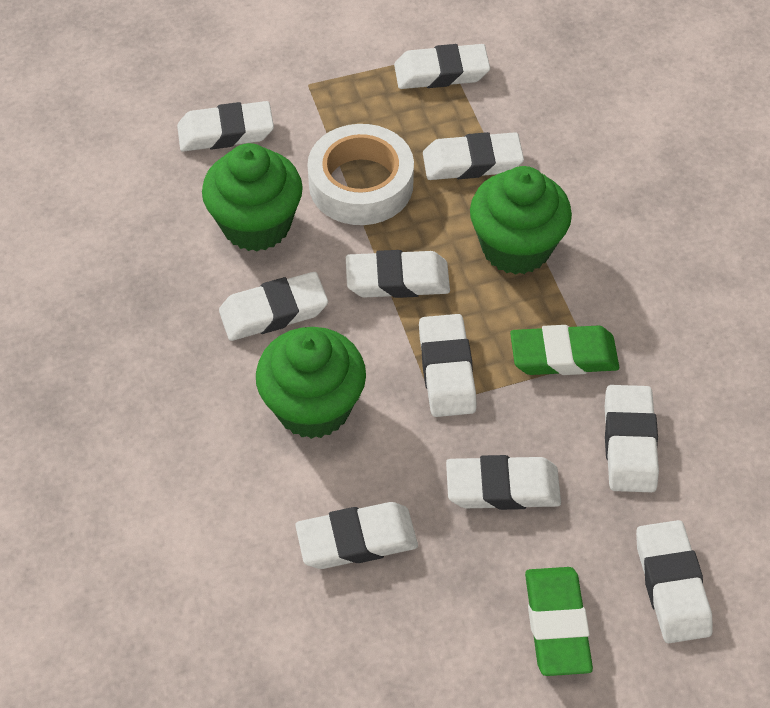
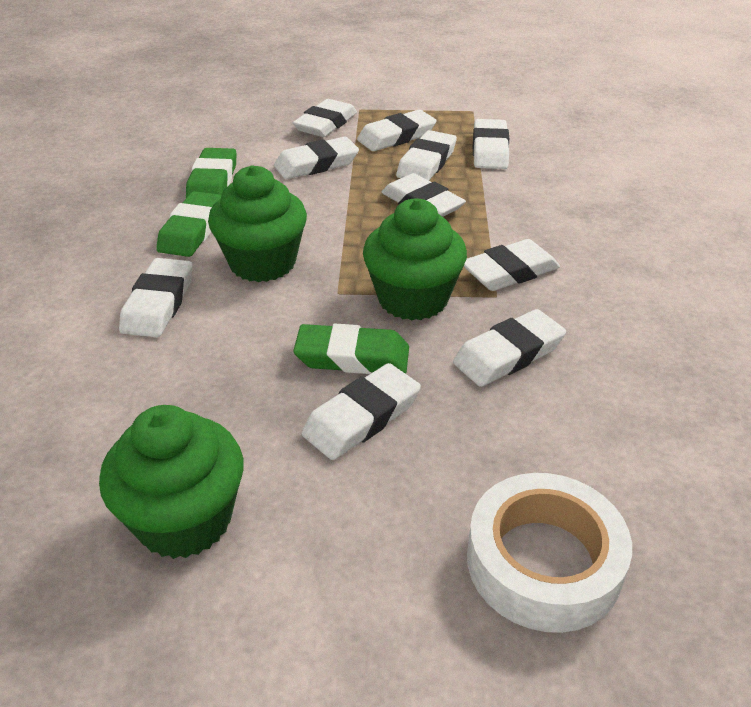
green eraser: [510,325,619,375] [525,567,593,676] = 2 -> [156,191,221,257] [186,148,237,198] [293,324,409,374] = 3

